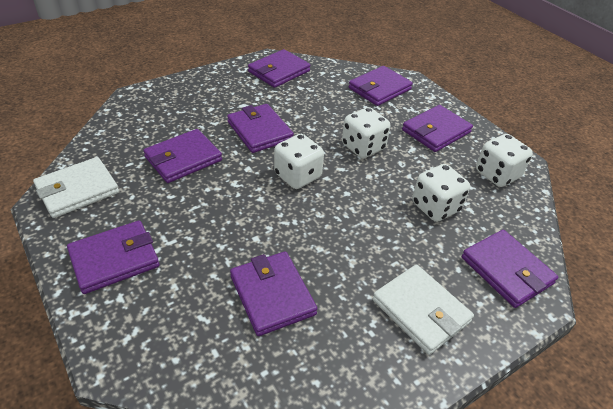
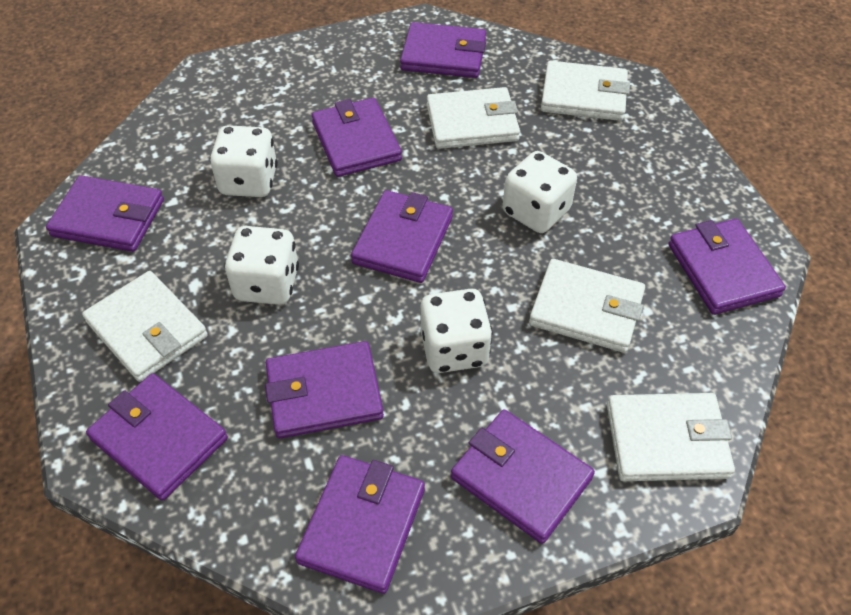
purple wallet: [67,221,159,294] [143,129,222,183] [227,104,294,153] [230,251,318,336] [248,49,310,88] [348,66,413,106] [402,105,473,152] [462,230,558,308] = 8 -> [46,175,164,252] [86,373,228,501] [265,341,384,439] [295,455,425,594] [312,98,402,177] [351,190,453,283] [400,22,486,78] [451,409,595,544] [668,219,786,315] = 9
white wallet: [33,157,119,218] [373,265,474,355] = 2 -> [82,271,208,382] [427,87,520,149] [529,259,645,353] [541,61,630,121] [607,393,735,481] = 5

